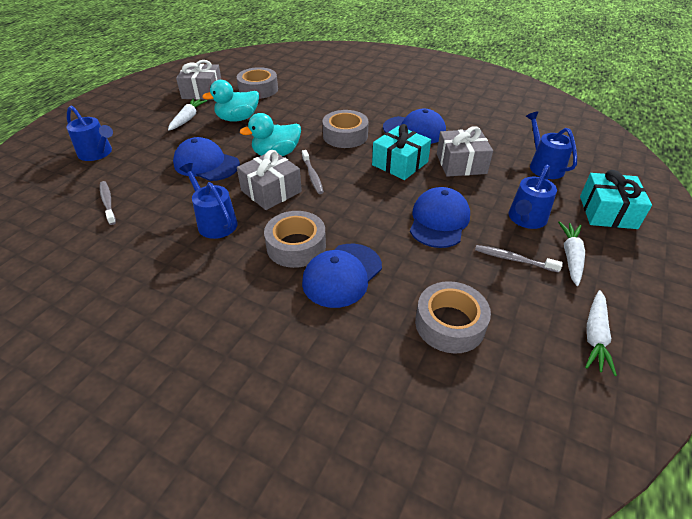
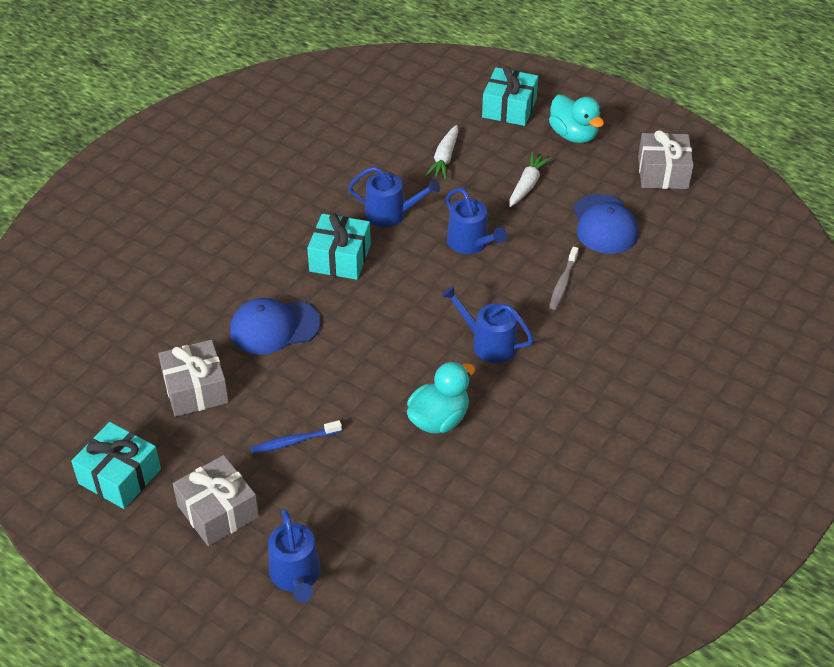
blue cap: [173,137,240,181] [302,244,382,308] [383,109,446,144] [410,187,470,248] = 4 -> [230,298,321,355] [574,194,638,254] = 2
blue toothbrush: none = 0 -> [250,420,342,454] = 1
grey tape: [237,67,278,99] [264,211,326,268] [323,110,368,148] [415,281,491,354] = 4 -> none = 0
grey toothbrush: [100,181,116,225] [302,150,324,194] [475,245,563,273] = 3 -> [549,247,579,310] = 1
turquoise gift: [372,124,431,180] [580,170,652,229] = 2 -> [71,422,161,509] [307,213,371,280] [482,66,538,126] = 3
white carrot: [168,98,207,131] [558,221,585,286] [585,290,617,376] = 3 -> [425,125,458,180] [509,152,552,207] = 2

